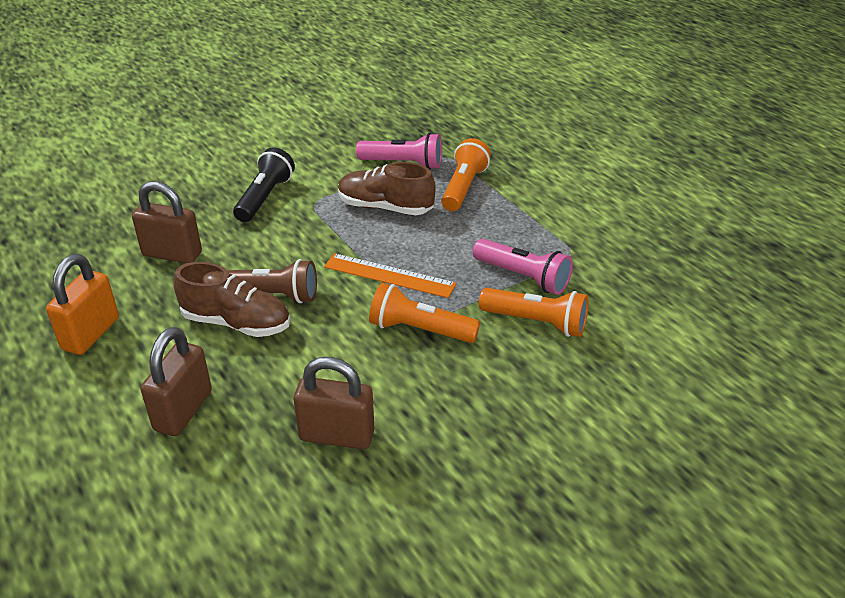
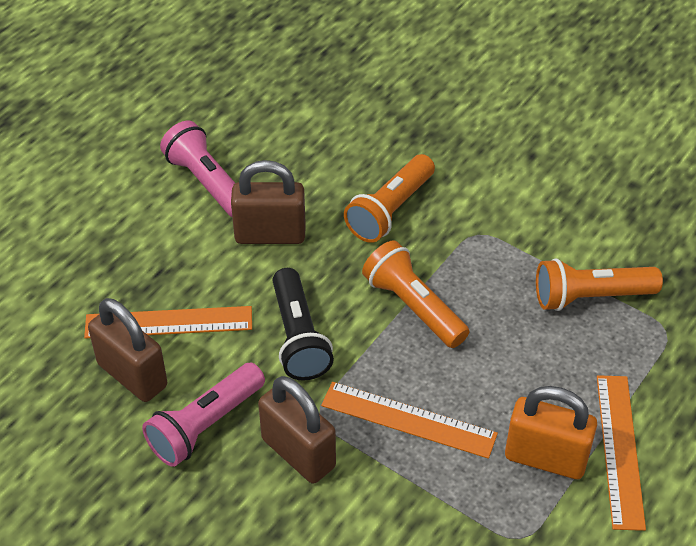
brown flashlight: [227,259,317,303] = 1 -> none = 0
brown shoe: [174,262,290,337] [338,162,436,215] = 2 -> none = 0
orange ruler: [324,253,456,298] = 1 -> [84,306,252,339] [321,382,498,459] [597,375,646,531] = 3

